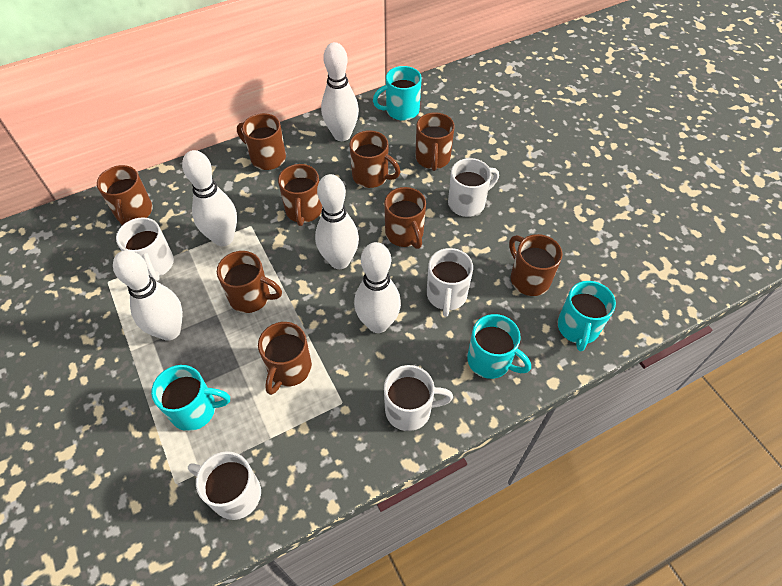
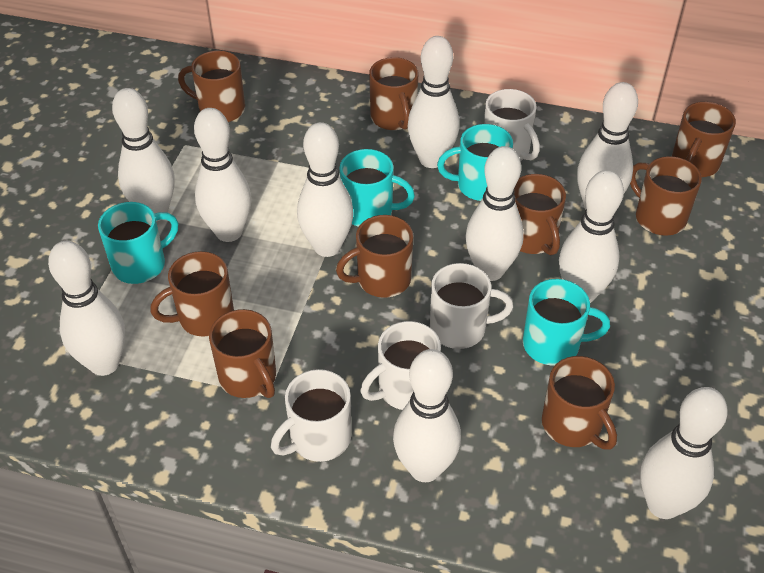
white bowling pin: [113,250,183,341] [182,150,237,246] [315,174,359,269] [321,42,359,141] [354,242,401,333] = 5 -> [48,241,125,376] [112,88,175,222] [194,108,251,242] [297,122,354,257] [393,349,461,482] [407,36,460,168] [465,146,524,281] [559,170,624,303] [577,82,638,210] [640,387,728,519] = 10
white mug: [116,217,174,281] [188,451,261,520] [384,365,453,431] [427,248,473,317] [448,158,499,217] = 5 -> [271,369,351,462] [360,321,441,410] [430,263,513,349] [484,89,540,161] = 4

